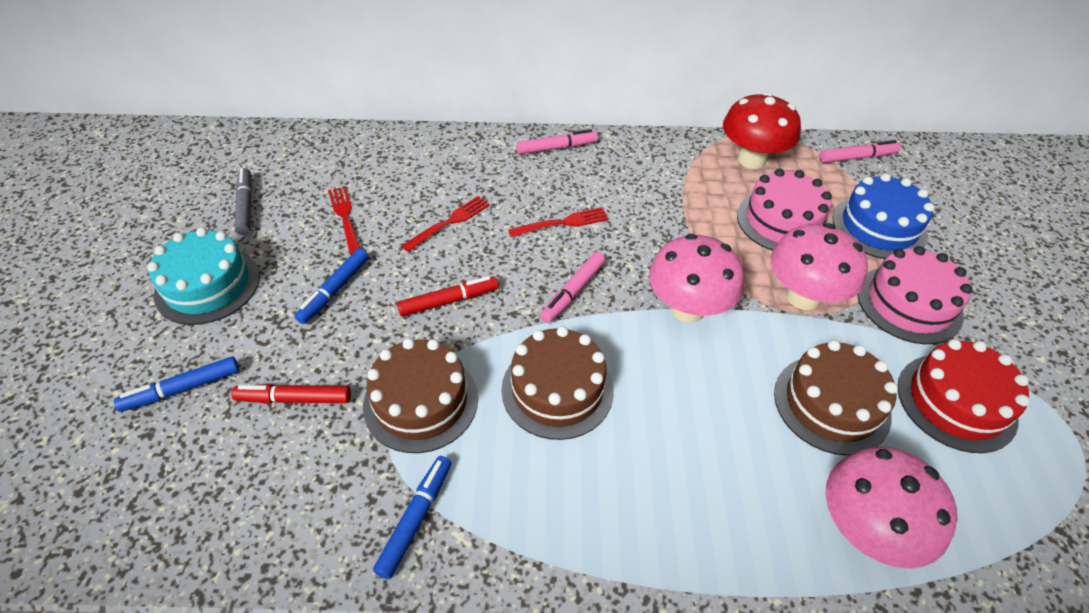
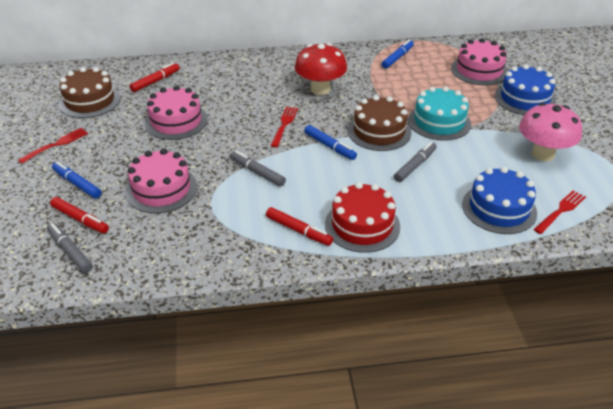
blue cake: [832,173,934,259] = 1 -> [462,167,537,234] [495,65,556,115] = 2
brown cake: [363,338,478,453] [501,326,614,440] [774,340,898,456] = 3 -> [59,67,121,118] [348,95,411,151] = 2
grey marker: [234,168,252,235] = 1 -> [47,223,93,273] [230,150,286,186] [394,142,437,182] = 3
pink cake: [737,169,832,251] [857,246,973,344] = 2 -> [125,149,197,213] [145,85,208,140] [451,38,508,85] = 3
pink marker: [516,129,598,154] [540,252,605,323] [820,140,901,163] = 3 -> none = 0
pink mushroom: [649,234,744,323] [771,223,868,310] [825,446,957,569] = 3 -> [519,103,582,161] = 1
red marker: [232,384,351,404] [397,276,499,316] = 2 -> [50,197,109,233] [129,62,180,92] [266,207,333,246] = 3

